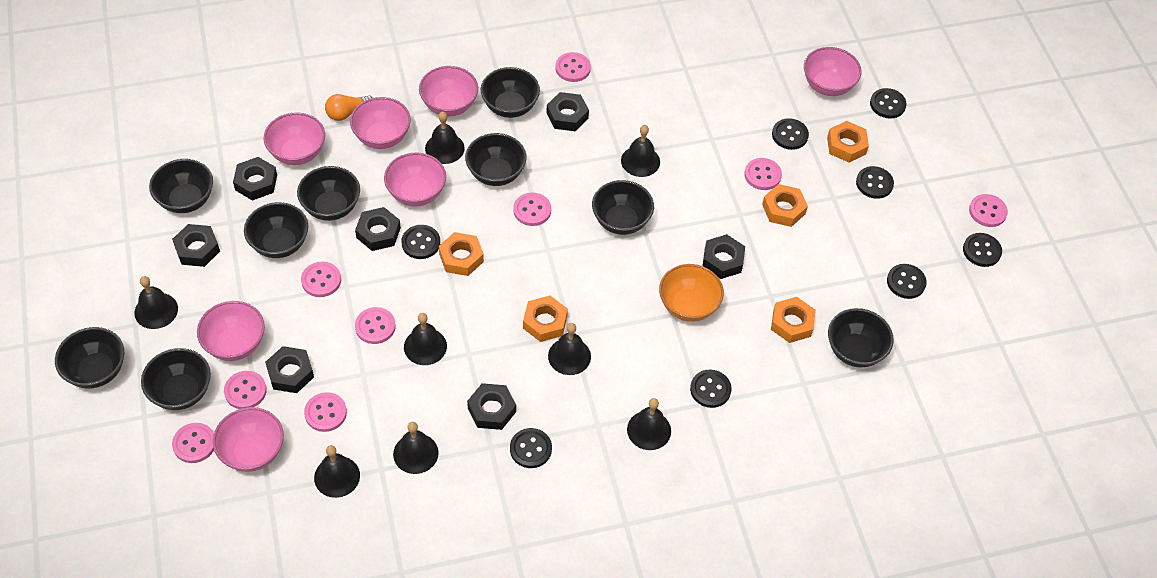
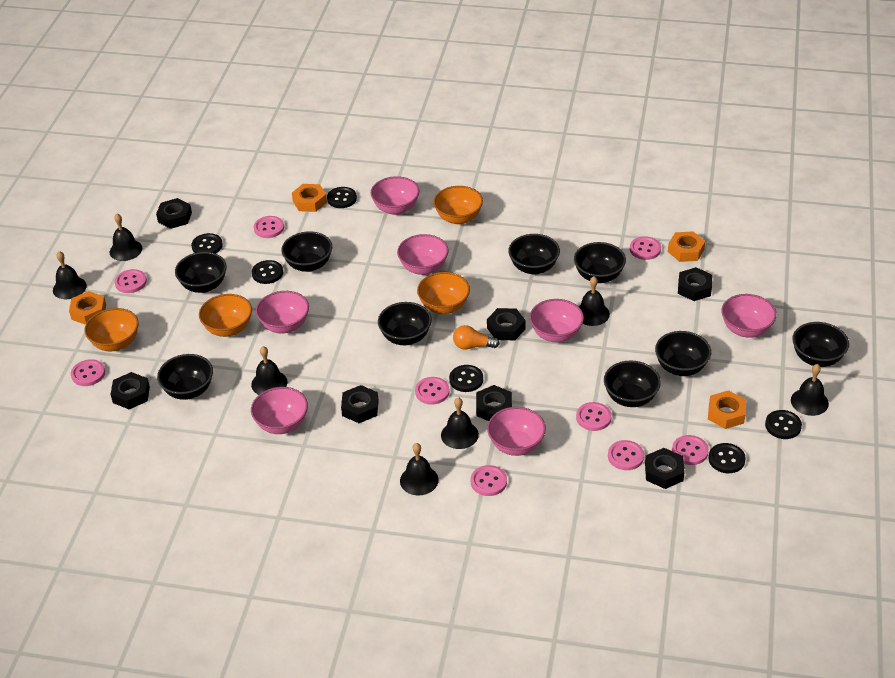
black bell: [134,276,178,329] [314,445,360,498] [393,422,439,474] [404,313,447,365] [425,112,465,164] [548,323,591,375] [621,125,660,177] [627,398,671,450] = 8 -> [53,251,87,299] [110,214,142,261] [251,346,287,395] [400,443,439,496] [441,397,479,449] [578,277,610,326] [791,364,829,416] = 7
black button: [402,225,440,259] [510,428,552,468] [690,370,732,408] [772,118,809,150] [856,166,894,199] [870,88,907,119] [887,264,927,299] [963,233,1002,267] = 8 -> [191,233,223,254] [252,260,283,284] [327,187,357,208] [449,365,483,392] [708,443,746,473] [765,410,802,439] = 6
orange bowl: [659,264,724,322] = 1 -> [84,308,139,351] [199,294,252,337] [417,272,470,314] [433,186,483,225] = 4
orange nut: [439,232,484,276] [523,296,568,342] [762,184,808,227] [771,297,816,343] [827,121,869,162] = 5 -> [69,291,106,325] [292,184,327,212] [668,231,705,262] [708,390,746,429] = 4

